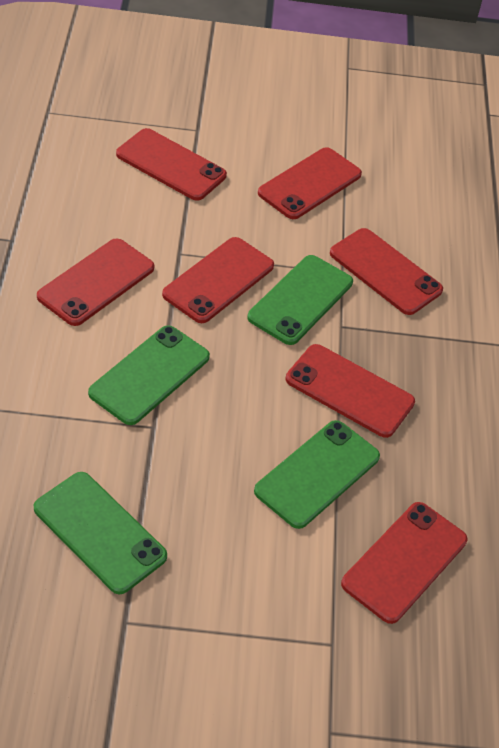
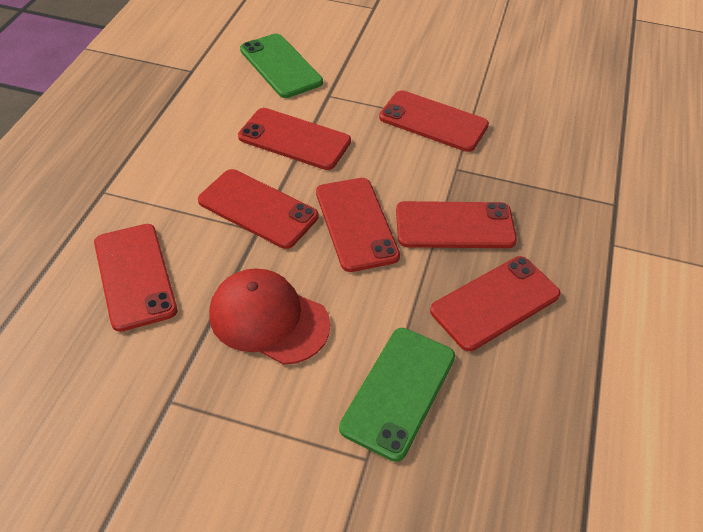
green phone: [34,472,167,594] [88,325,210,425] [247,255,353,345] [254,420,380,529] = 4 -> [240,34,323,98] [339,328,455,462] = 2
red cap: none = 0 -> [209,268,330,365] = 1

